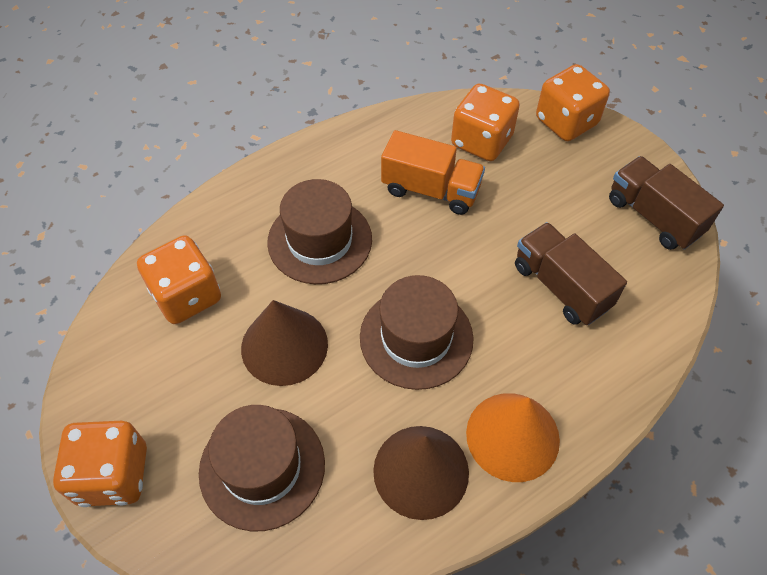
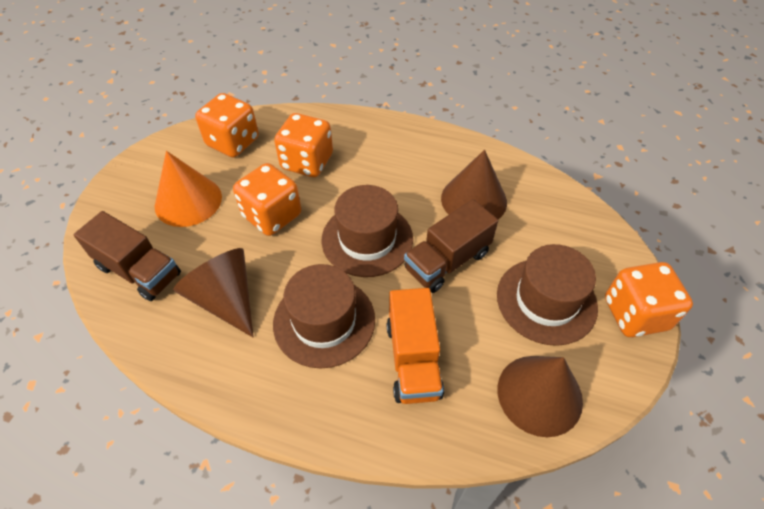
brown cone: [241,300,328,386] [373,426,469,520] = 2 -> [173,248,253,337] [441,150,507,219] [497,356,583,437] = 3

